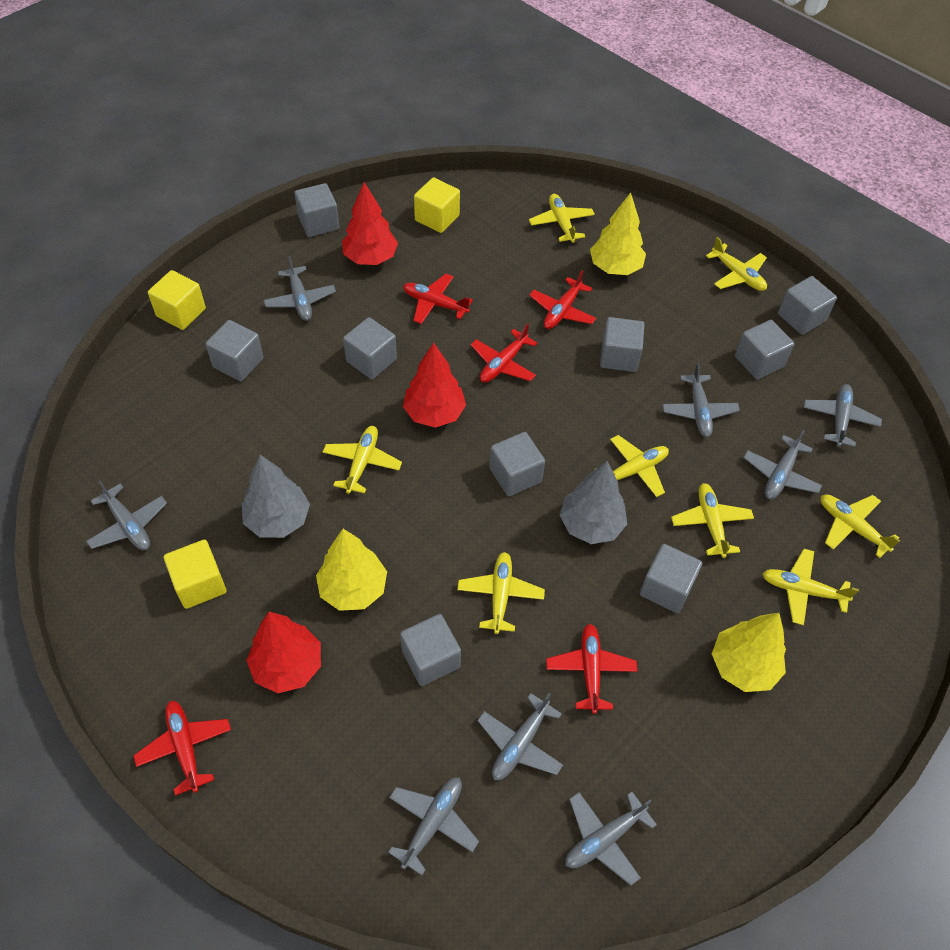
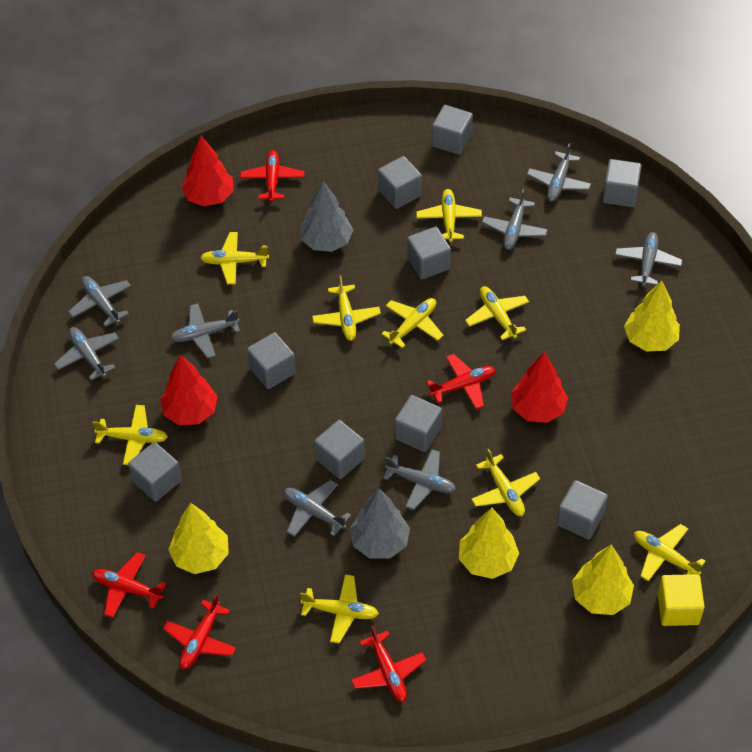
yellow cube: [148,270,206,330] [164,540,226,609] [414,177,460,233] = 3 -> [658,574,705,626] = 1
yellow plane: [323,426,402,494] [457,552,545,634] [529,194,595,243] [596,435,669,497] [671,483,754,558] [706,237,767,291] [762,549,859,625] [821,494,900,558] = 8 -> [93,405,168,465] [200,232,269,285] [300,574,379,644] [312,276,381,341] [381,298,444,348] [416,189,482,242] [465,286,529,340] [471,449,540,516] [634,524,706,581] = 9
yellow tree: [316,529,387,611] [590,192,646,275] [712,613,786,692] = 3 -> [168,503,229,574] [459,508,519,579] [572,545,634,615] [624,281,680,352] = 4

